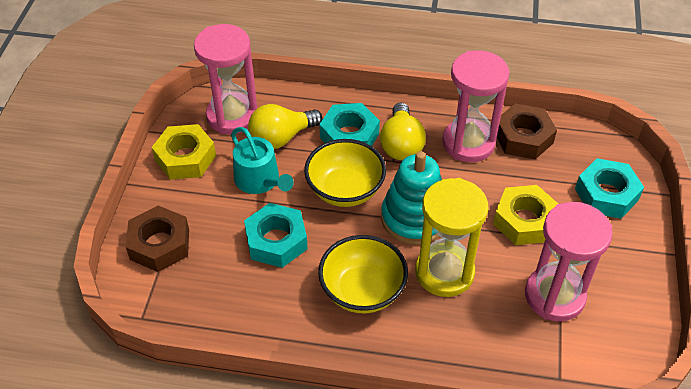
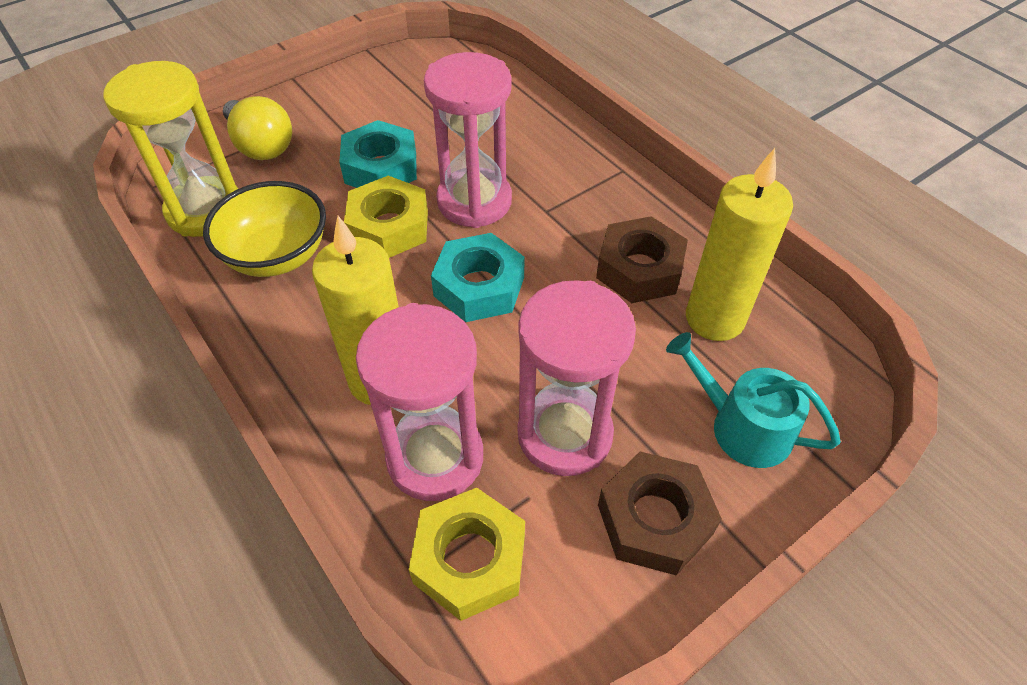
turquoise nut: [244,203,308,268] [319,103,380,146] [575,158,644,219] = 3 -> [339,120,417,188] [431,233,525,322] = 2
turquoise stacking toy: [381,151,442,245] = 1 -> none = 0
yellow bowl: [304,139,386,207] [318,235,408,313] = 2 -> [203,181,326,277] = 1
yellow candle: none = 0 -> [312,216,399,405] [686,148,793,341] = 2
yellow light bulb: [248,104,322,149] [380,103,426,160] = 2 -> [223,96,292,160] = 1

